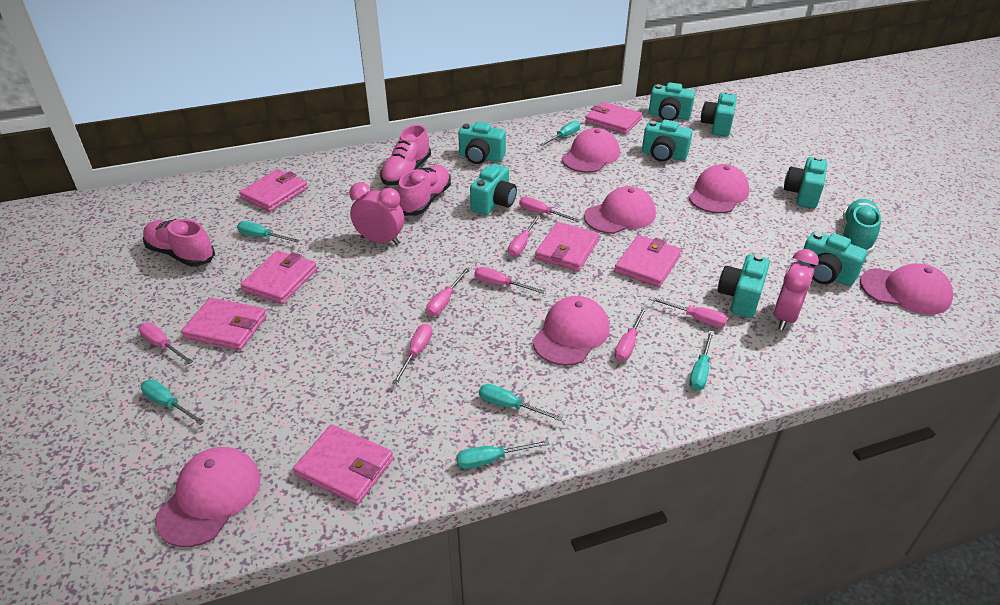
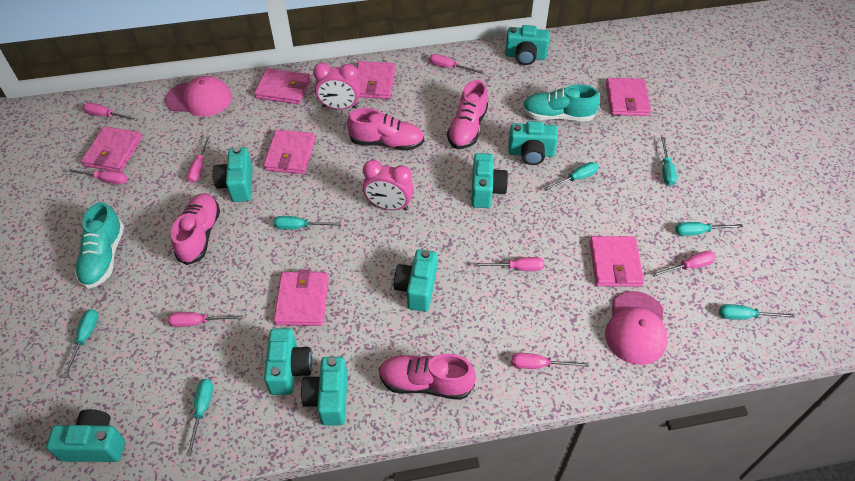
pink cap: [155,447,260,547] [532,296,610,366] [562,128,620,173] [584,186,656,234] [688,164,749,214] [860,263,953,315] = 6 -> [165,76,232,116] [605,291,668,365] = 2
pink shoe: [143,219,215,267] [380,124,431,186] [397,165,451,216] = 3 -> [171,193,220,265] [347,108,424,151] [379,354,476,400] [447,80,488,149] = 4
turquoise screwdriver: [141,380,205,425] [237,221,300,243] [456,440,550,469] [479,384,563,421] [540,121,580,146] [689,330,714,391] = 6 -> [62,309,98,378] [186,379,213,456] [274,216,341,229] [544,162,599,191] [661,137,677,186] [675,222,743,236] [719,304,795,320] = 7
turquoise shoe: [842,199,881,255] = 1 -> [75,202,124,289] [522,84,600,121] = 2

